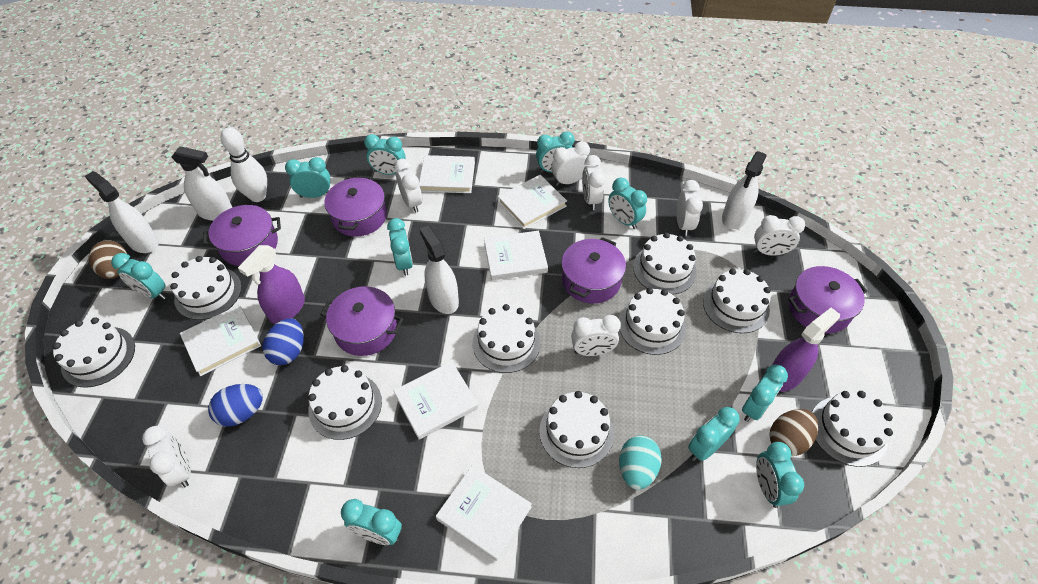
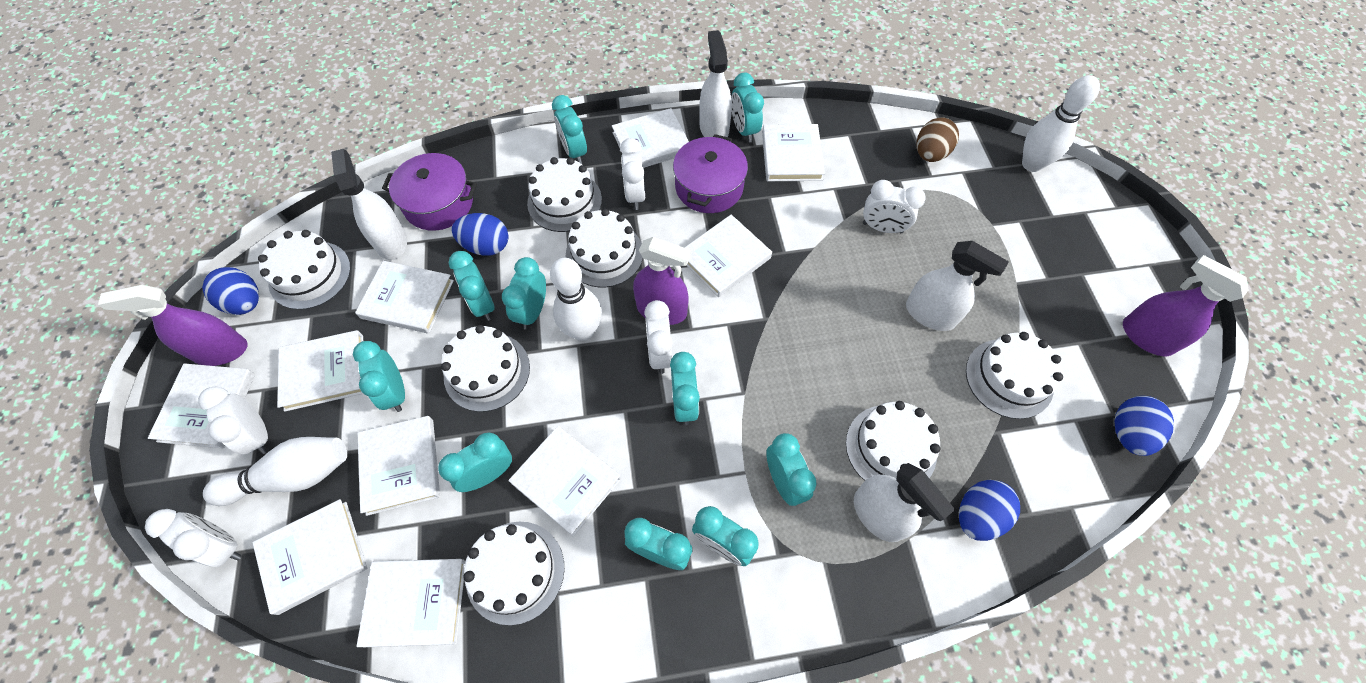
blue egg: [208,384,263,427] [263,318,304,365] = 2 -> [202,267,259,315] [451,213,509,256] [959,480,1020,541] [1114,396,1174,456] = 4
brown egg: [88,240,127,279] [769,409,818,456] = 2 -> [916,118,959,162] = 1
purple pot: [203,205,281,266] [320,286,403,356] [325,176,387,236] [561,237,626,304] [788,266,868,334] = 5 -> [382,153,477,231] [673,134,748,213] = 2
purple spray bottle: [238,245,305,324] [772,307,840,392] = 2 -> [98,285,248,366] [633,237,691,325] [1123,255,1248,356] = 3
turquoise egg: [619,435,662,490] = 1 -> none = 0
white book: [180,305,261,376] [393,361,478,440] [419,155,475,193] [436,465,532,561] [484,231,548,280] [498,175,567,229] = 6 -> [148,363,255,448] [252,499,367,615] [277,330,363,412] [355,261,454,334] [356,559,466,647] [357,416,440,516] [508,426,621,536] [612,108,689,168] [684,214,772,297] [762,124,825,181] = 10
white bowling pin: [221,127,267,202] = 1 -> [203,437,347,506] [550,258,602,341] [1022,75,1100,172] = 3
white cake: [52,317,135,388] [170,256,242,320] [308,365,382,440] [473,304,540,373] [539,391,614,468] [619,288,686,355] [633,232,697,295] [703,269,771,333] [812,391,893,467] = 9 -> [258,230,351,310] [441,325,530,412] [463,522,564,625] [527,157,602,232] [565,208,643,287] [846,401,941,481] [966,332,1063,419] = 7
white clock: [142,426,191,487] [394,159,422,213] [551,141,590,186] [571,315,621,356] [582,155,605,210] [677,180,703,236] [753,215,805,256] = 7 -> [145,509,242,567] [198,386,268,455] [620,138,645,210] [644,300,673,374] [863,180,926,233] = 5

